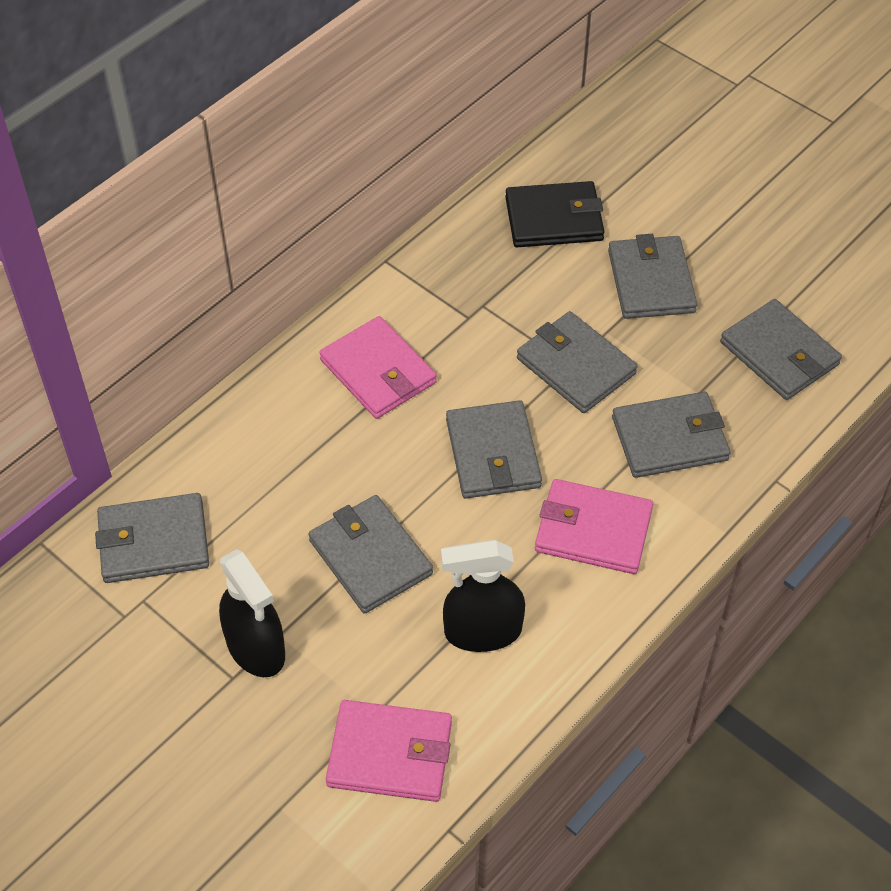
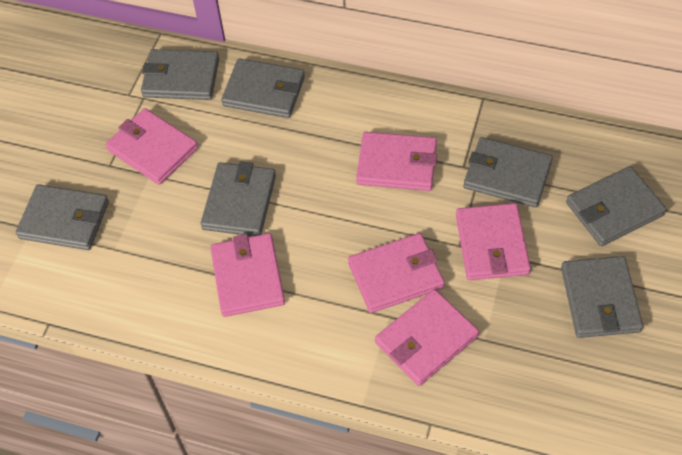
black spray bottle: [219,549,285,677] [441,540,525,652] = 2 -> none = 0
black wallet: [505,181,605,247] = 1 -> none = 0
pink wallet: [319,316,437,419] [326,700,452,802] [535,479,653,574] = 3 -> [106,108,198,185] [210,233,285,317] [348,233,445,313] [356,132,437,191] [375,289,479,386] [456,203,531,280] = 6

